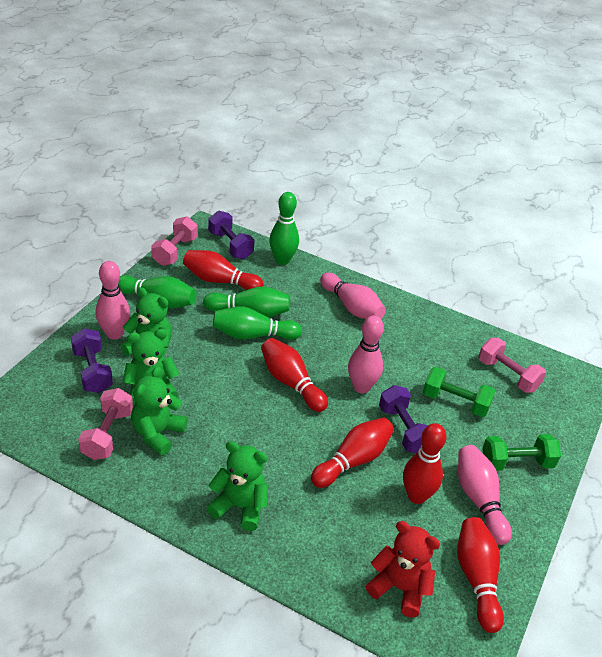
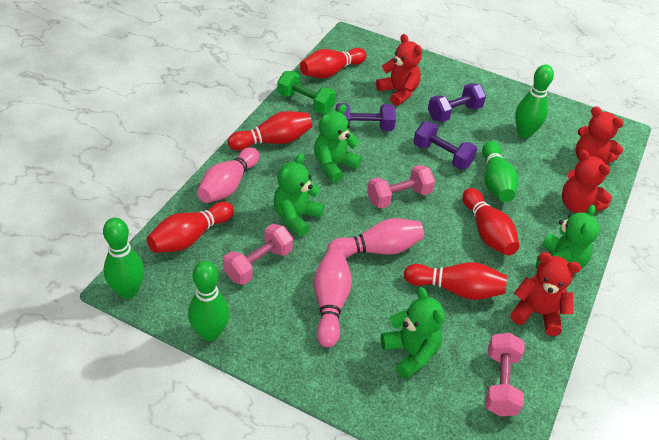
green dumbbell: [423,367,495,417] [482,434,561,471] = 2 -> [277,71,336,114] = 1
pink bowling pin: [96,261,130,340] [320,273,386,319] [348,315,384,393] [458,445,512,545] = 4 -> [197,147,259,203] [314,249,352,347] [327,218,424,258] = 3
red teddy bear: [366,521,440,618] = 1 -> [376,34,422,106] [510,252,581,336] [562,150,612,213] [576,106,624,164] = 4

